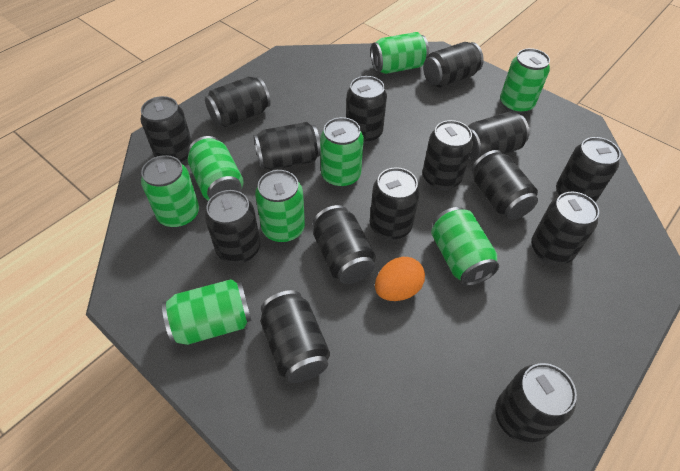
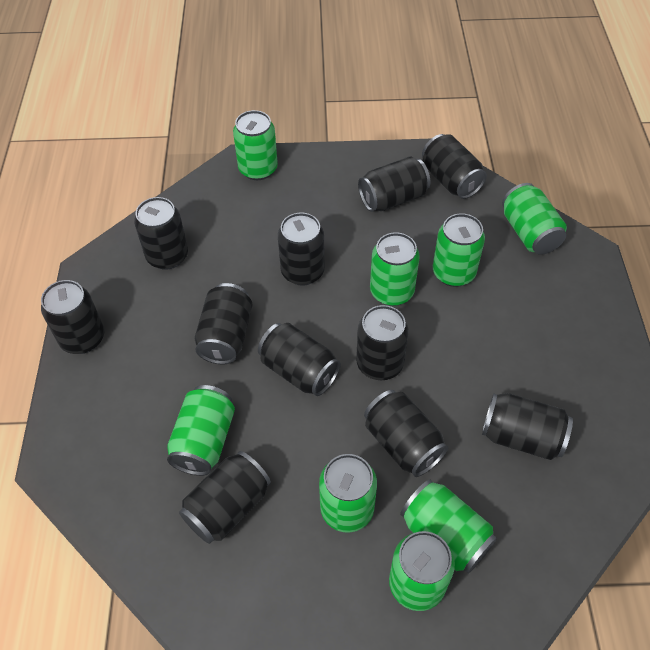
black can: [140,96,192,164] [205,77,271,127] [205,190,260,264] [254,122,321,170] [261,290,330,383] [313,205,376,284] [346,76,387,144] [369,167,420,240] [423,42,484,88] [423,120,473,190] [468,111,530,161] [472,150,538,220] [495,363,577,444] [531,192,599,265] [556,137,621,202] = 15 -> [41,280,104,354] [134,197,188,270] [179,451,271,544] [195,283,253,364] [258,323,341,396] [278,212,325,286] [356,305,409,380] [358,156,430,212] [364,390,448,477] [422,134,487,199] [482,393,573,460] = 11
orange egg: [375,257,425,301] = 1 -> none = 0

